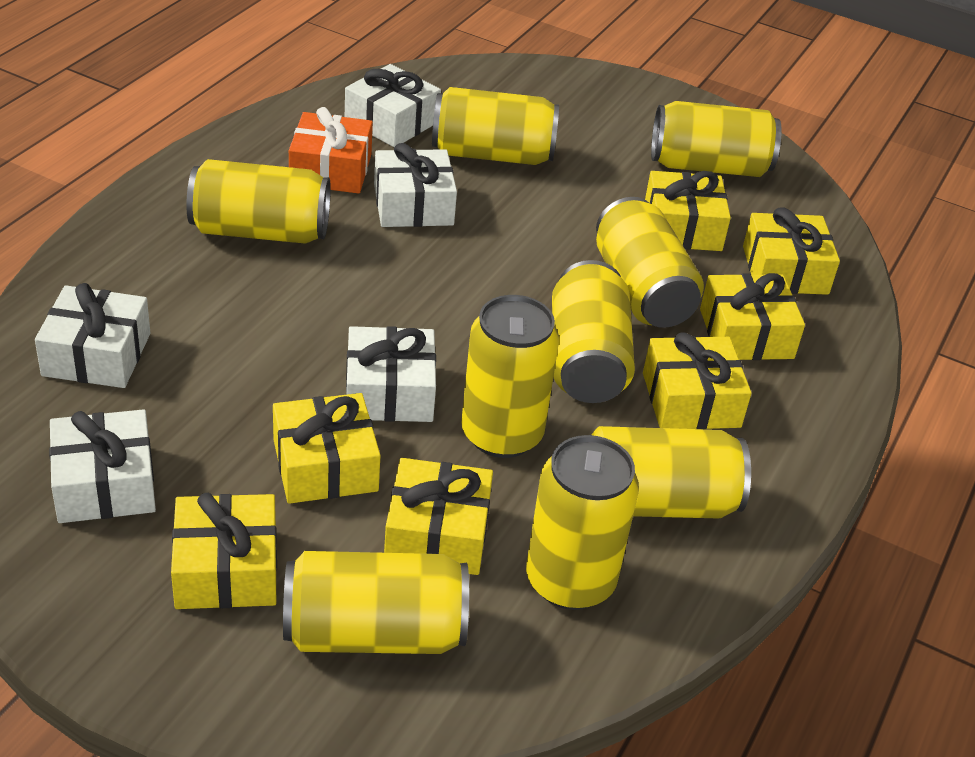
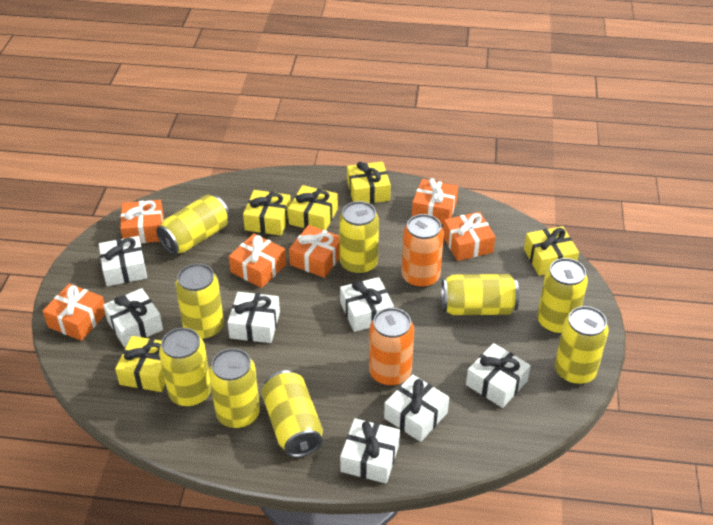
orange can: none = 0 -> [369,308,414,386] [402,214,444,288] = 2
orange gift: [289,107,373,194] = 1 -> [43,284,106,341] [120,200,164,243] [229,233,286,288] [289,225,340,278] [412,178,458,225] [443,212,496,261] = 6
white gift: [35,283,150,388] [49,409,156,523] [345,64,441,147] [346,326,436,422] [374,143,457,227] = 5 -> [99,236,147,286] [103,288,163,347] [227,292,280,343] [340,277,394,332] [340,418,400,484] [384,374,449,442] [466,343,531,408] = 7
yellow gift: [171,493,277,609] [273,393,381,504] [384,458,493,575] [643,333,751,429] [645,171,731,251] [700,273,805,360] [743,207,840,295] = 7 -> [115,336,166,392] [243,190,291,236] [288,185,338,230] [347,162,391,204] [524,226,579,276] = 5

